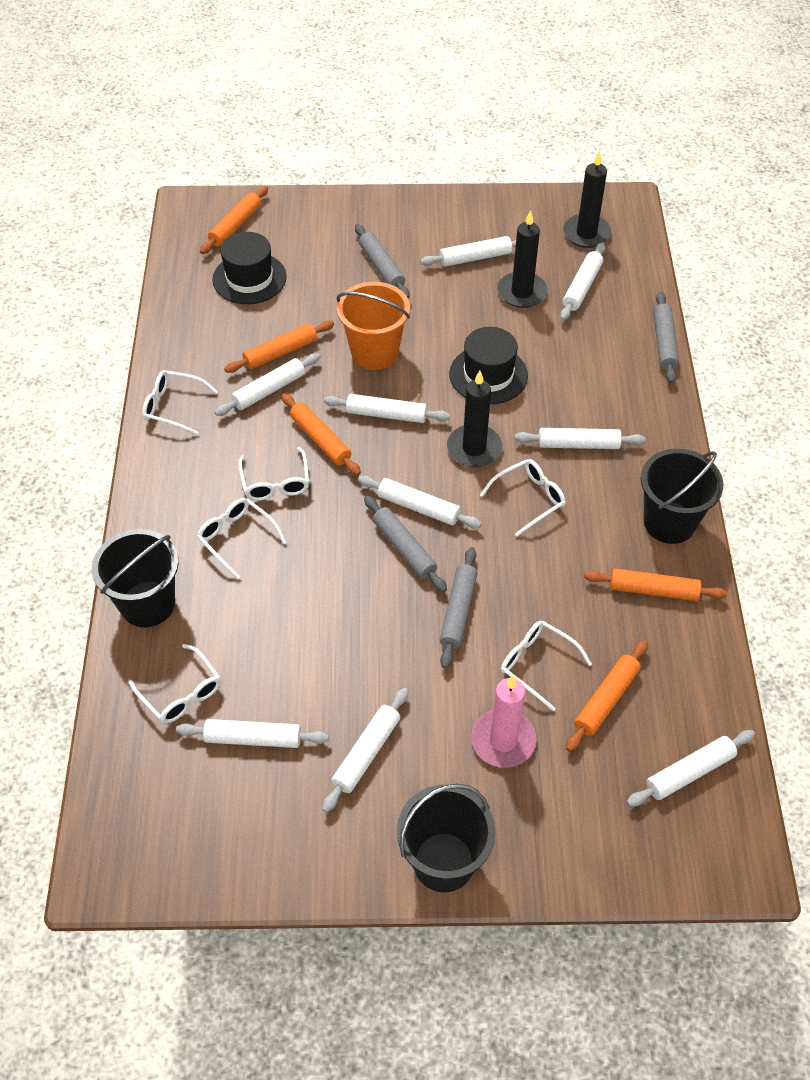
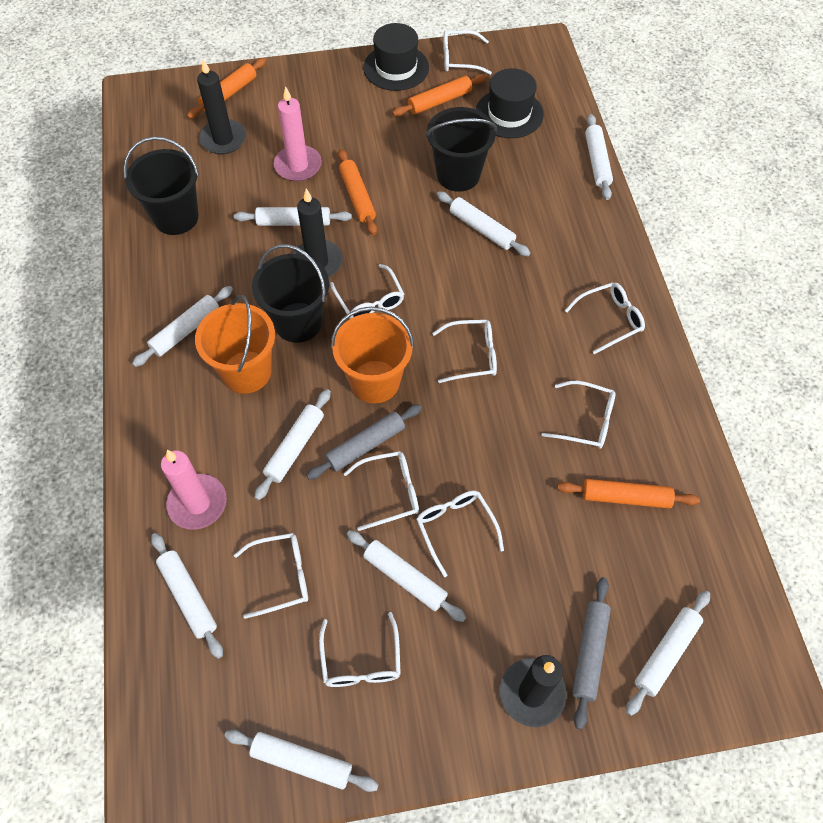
grey rolling pin: [355,224,410,299] [364,495,447,592] [440,547,478,669] [653,292,679,384] = 4 -> [306,404,422,480] [572,577,611,730] = 2
orange bucket: [336,282,410,370] = 1 -> [195,295,275,394] [331,307,414,403] = 2
orange rolling pin: [200,186,268,254] [224,320,334,373] [281,393,361,476] [566,640,648,752] [584,568,727,601] = 5 -> [187,58,267,119] [338,149,377,235] [392,74,487,116] [557,479,700,509] = 4
pink candle: [471,675,536,768] = 1 -> [161,450,227,530] [274,86,322,181] = 2
white glasses: [128,644,221,724] [142,370,218,435] [197,498,287,579] [238,447,309,501] [480,459,565,536] [501,621,592,711] = 6 -> [234,533,308,619] [319,612,401,687] [330,264,404,319] [344,451,419,531] [416,491,504,577] [432,320,497,383] [443,30,492,75] [542,381,615,449] [565,282,645,354] = 9

